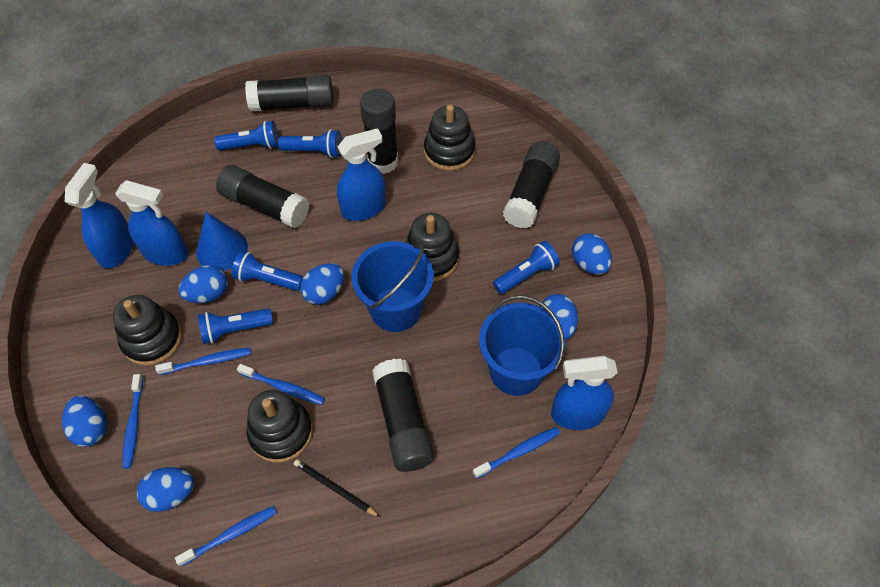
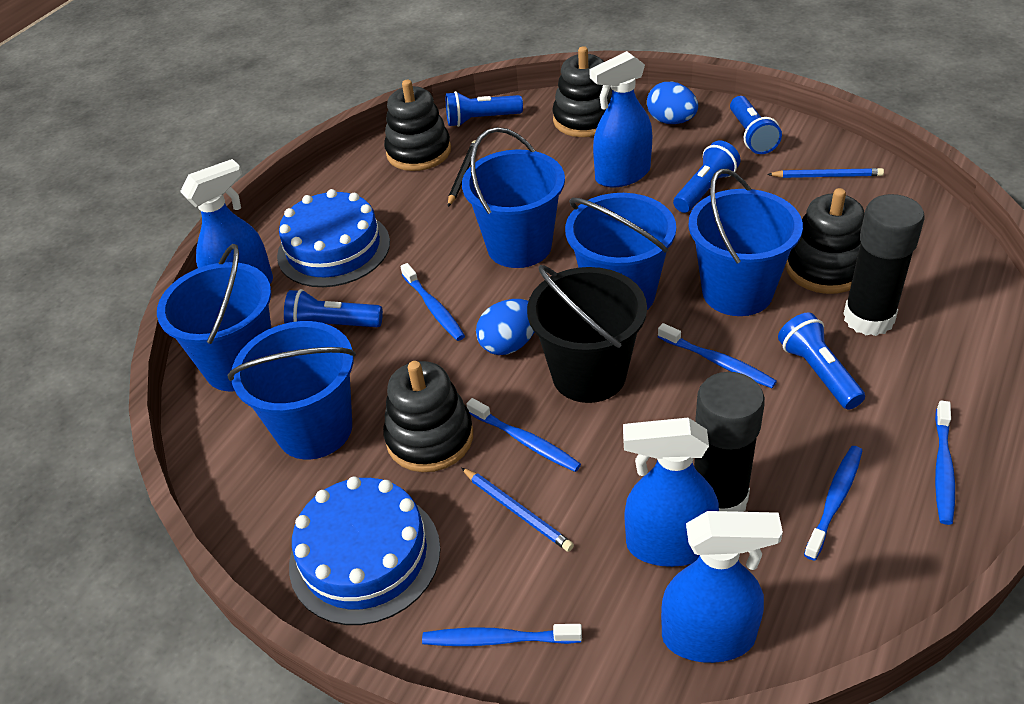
black bucket: none = 0 -> [527,265,647,403] = 1
black glue stick: [216,165,309,228] [245,75,333,112] [360,89,399,174] [372,359,434,472] [503,141,560,229] = 5 -> [694,372,765,512] [843,194,925,336] = 2
blue bucket: [351,241,434,332] [479,295,566,396] = 2 -> [157,244,271,392] [228,321,356,460] [462,127,565,268] [565,193,676,310] [688,169,803,316] = 5
blue cake: none = 0 -> [277,189,390,287] [289,476,440,625] = 2
blue cone: [196,212,248,271] = 1 -> none = 0
blue egg: [62,396,107,447] [137,467,194,512] [178,265,228,303] [300,263,345,305] [541,294,578,339] [572,233,612,275] = 6 -> [476,299,534,355] [647,82,698,124] = 2
blue pencil: none = 0 -> [461,468,574,552] [767,168,884,178] = 2
blue toothbrush: [123,374,143,469] [155,347,251,375] [175,506,277,567] [237,364,325,405] [473,427,560,479] = 5 -> [401,263,465,341] [422,624,582,646] [466,398,581,472] [658,323,777,388] [804,446,863,561] [935,400,955,525] = 6

